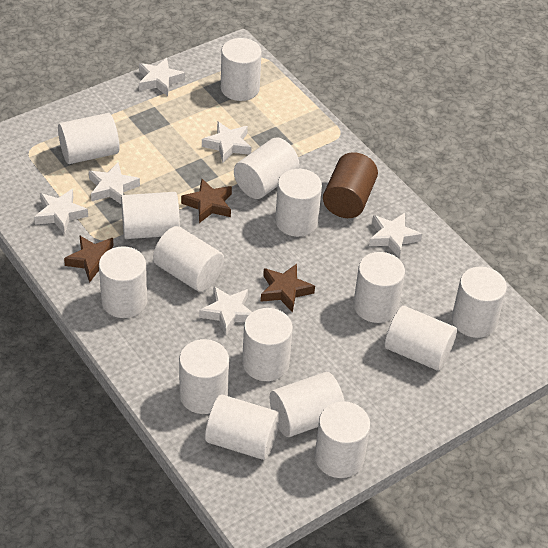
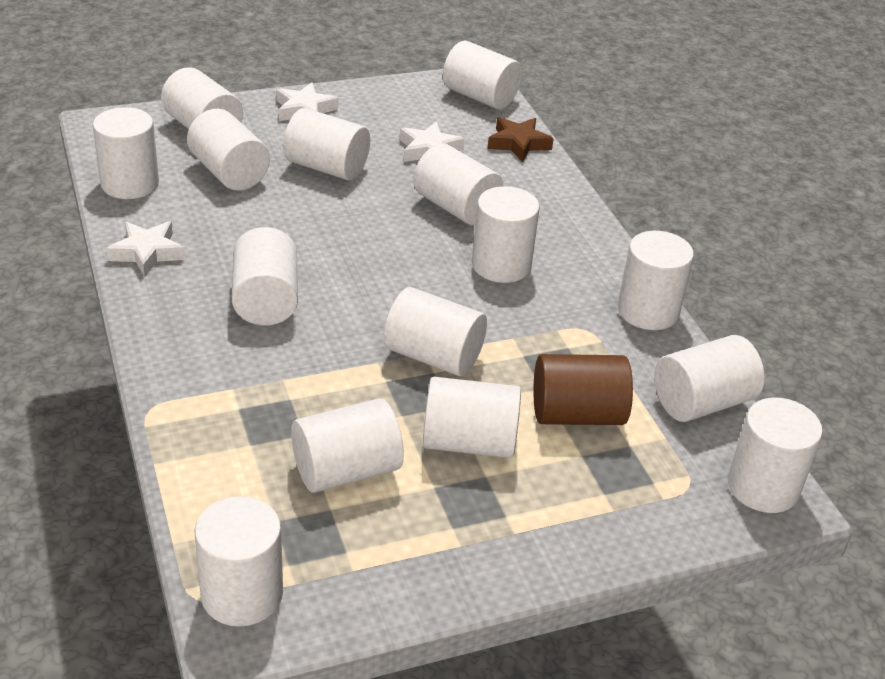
brown star: [64,235,113,283] [181,179,232,223] [261,264,315,313] = 3 -> [488,117,554,162] = 1
white star: [34,189,88,234] [89,162,140,204] [139,58,185,96] [199,286,252,336] [202,121,252,162] [369,213,422,258] = 6 -> [106,221,185,277] [276,82,338,121] [400,121,465,162] = 3

